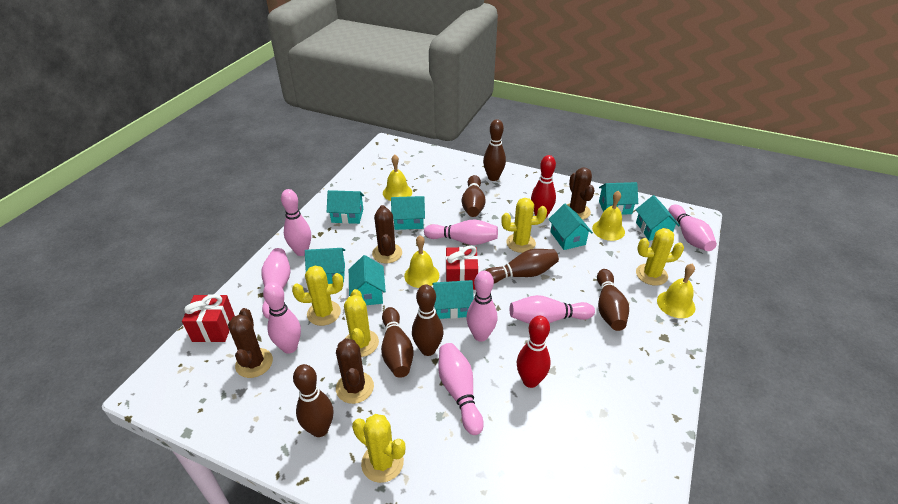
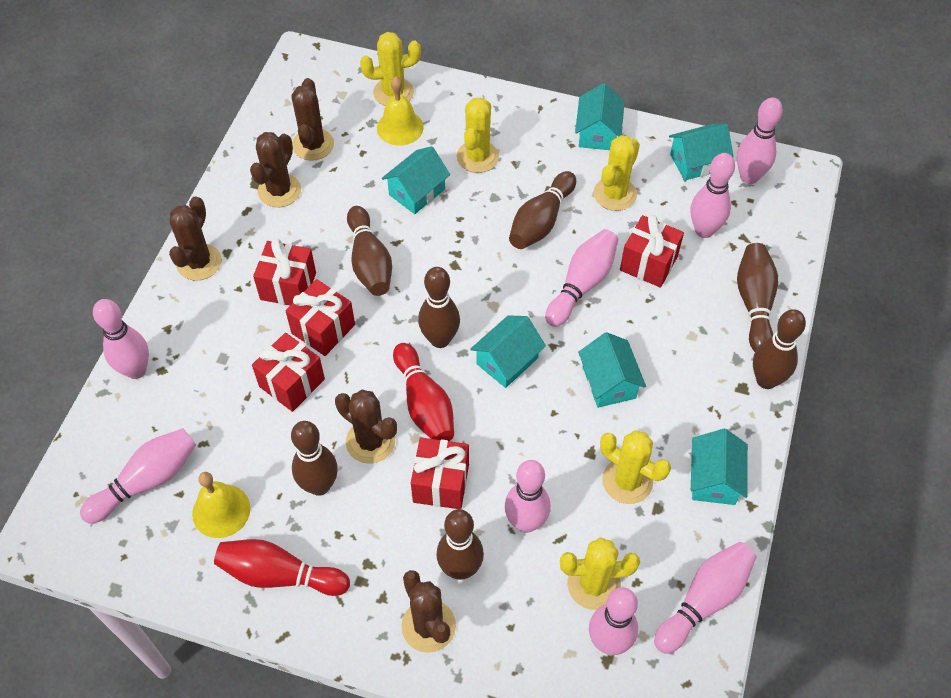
brown cactus: [228,308,273,378] [336,338,374,404] [372,205,402,263] [567,168,595,220] = 4 -> [169,196,221,281] [250,132,301,207] [291,78,334,161] [335,390,397,464] [401,570,456,653] = 5
red gift: [182,294,235,342] [446,246,478,290] = 2 -> [252,333,325,412] [253,238,316,305] [285,279,355,356] [411,437,469,509] [620,215,684,288] = 5
turquoise house: [305,248,345,284] [327,190,364,224] [349,255,386,305] [391,196,425,230] [432,280,474,319] [549,204,593,250] [599,182,638,215] [636,195,680,241] = 8 -> [382,146,450,214] [470,315,546,388] [575,83,625,150] [578,332,646,408] [669,124,733,181] [691,429,748,505] = 6
yellow bell: [383,154,412,201] [404,235,439,288] [592,191,625,241] [657,264,695,318] = 4 -> [192,472,250,538] [377,76,423,146] = 2

